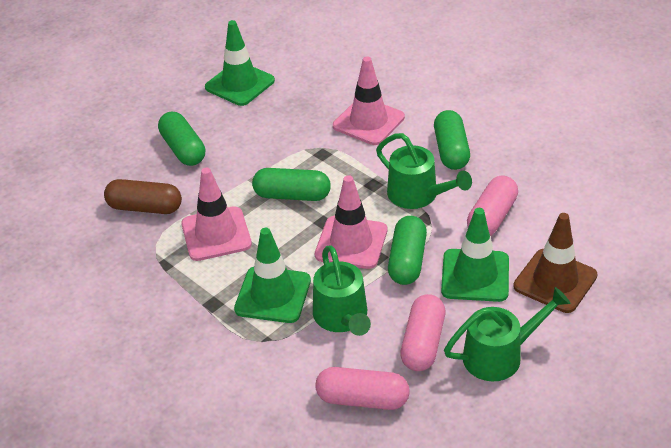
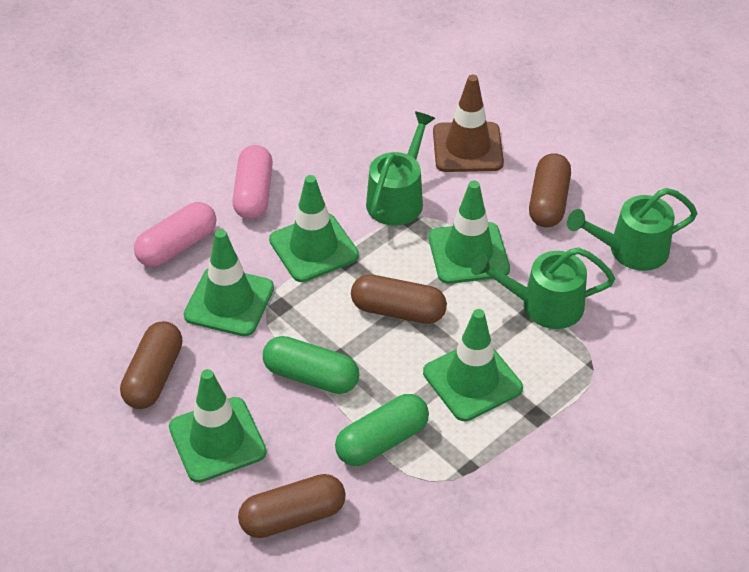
brown capsule: [104,179,182,214] = 1 -> [120,321,182,409] [238,474,346,538] [351,274,447,324] [529,153,571,227] = 4
green capsule: [158,112,205,166] [252,168,331,201] [388,216,427,285] [434,110,470,170] = 4 -> [263,336,359,394] [335,394,429,466] = 2
green traffic cone: [205,20,275,106] [234,228,311,323] [441,208,509,302] = 3 -> [169,369,266,483] [184,229,274,336] [269,175,359,282] [423,309,523,421] [429,181,510,284] = 5
pink capsule: [315,367,410,410] [400,294,445,371] [467,175,518,236] = 3 -> [134,202,216,267] [232,145,273,219] = 2
pink traffic cone: [181,168,252,261] [315,175,387,269] [333,57,405,145] = 3 -> none = 0

